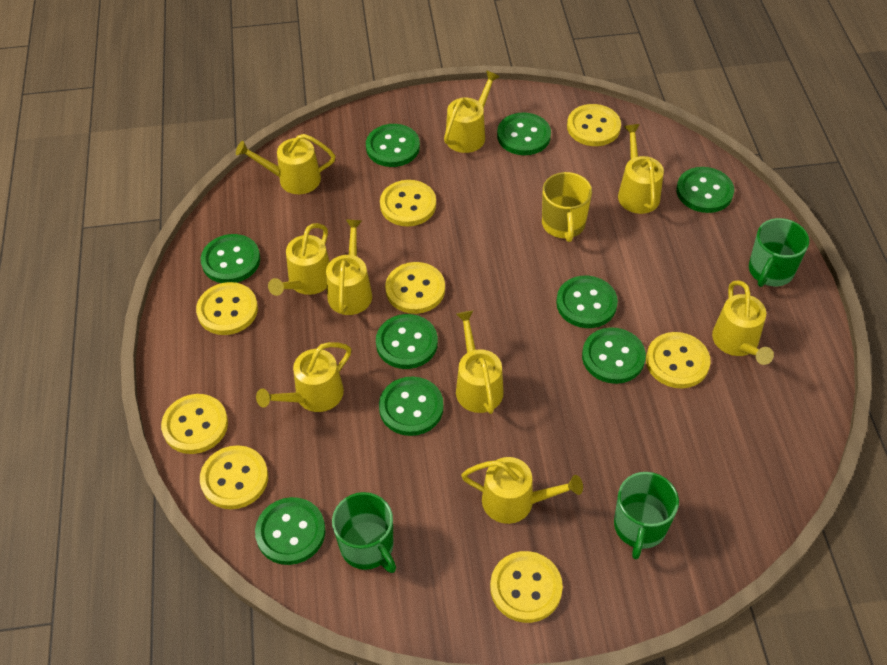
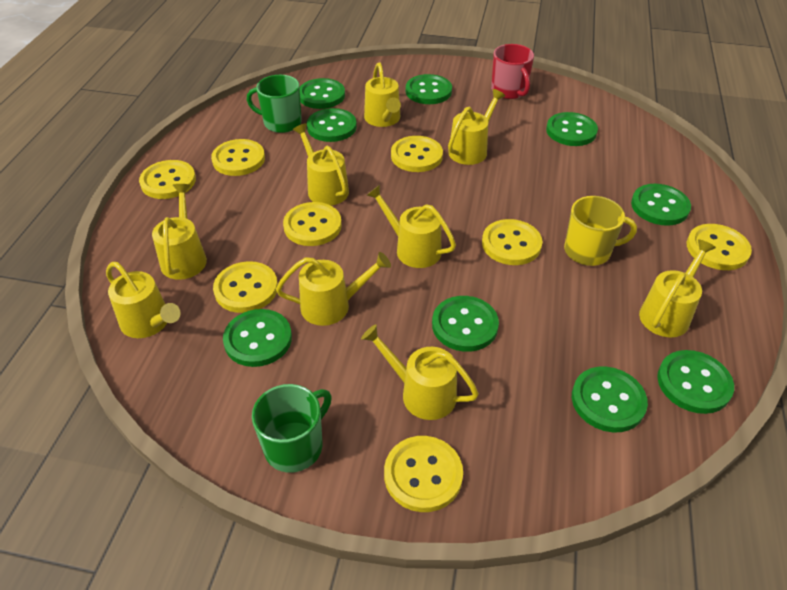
green mug: [332,492,396,573] [614,472,679,559] [749,218,809,287] = 3 -> [247,75,302,133] [252,384,332,473] = 2
red mug: none = 0 -> [491,44,534,99] = 1

